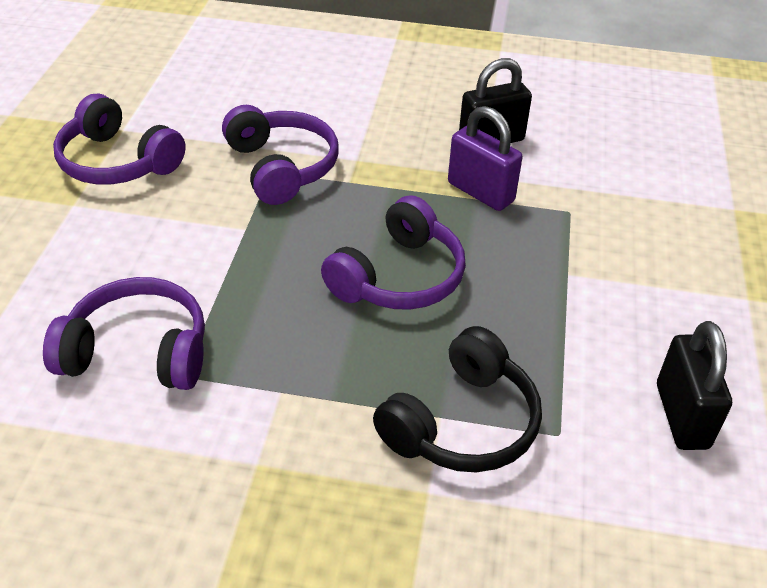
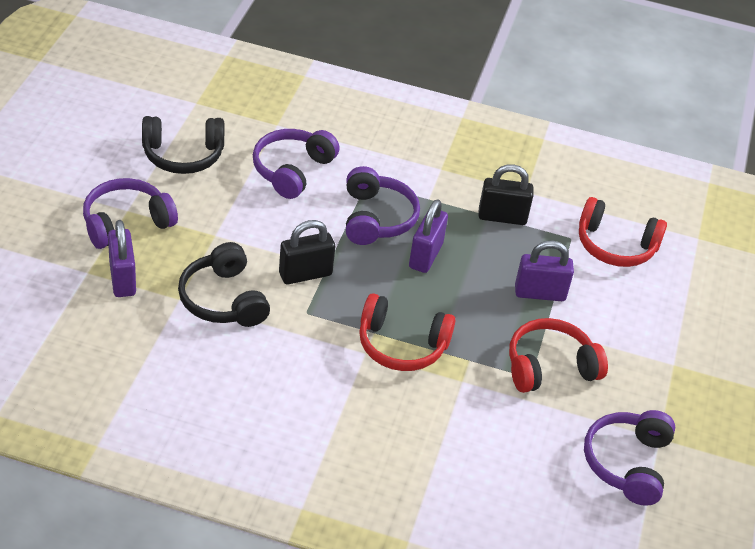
black headphones: [373,326,542,472] = 1 -> [142,116,224,174] [178,242,270,327] = 2
purple padlock: [448,106,522,211] = 1 -> [108,220,136,297] [409,199,448,273] [515,241,574,301] = 3
red headphones: none = 0 -> [359,293,456,371] [509,318,608,393] [579,197,667,267] = 3

